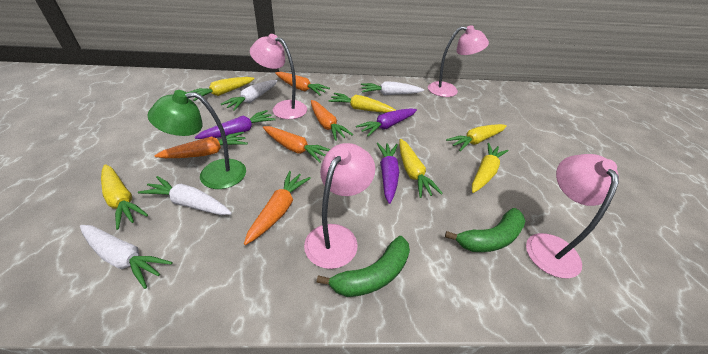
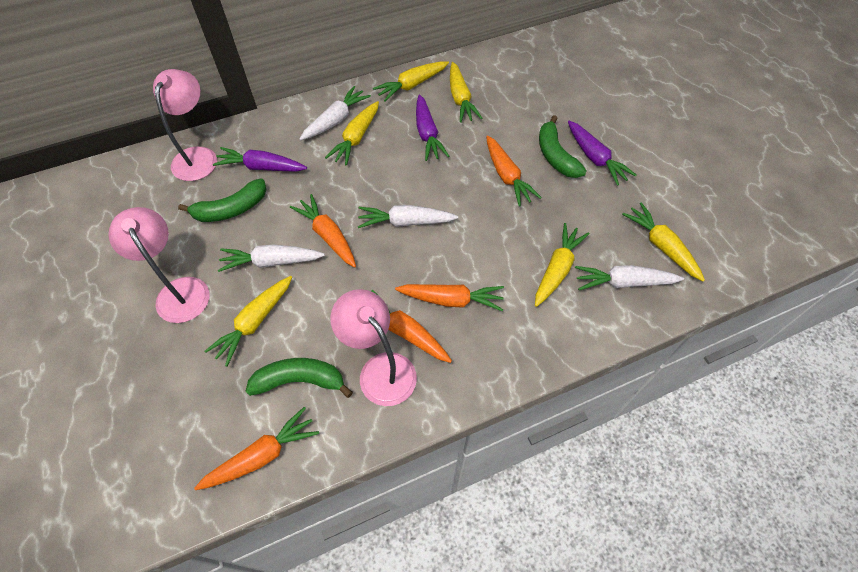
green banana: [316,236,410,297] [445,208,525,252] = 2 -> [178,179,267,222] [245,358,353,398] [539,115,587,178] = 3
green lamp: [147,90,246,189] = 1 -> none = 0
pink lamp: [250,34,307,119] [304,143,375,269] [428,25,489,97] [526,154,619,278] = 4 -> [108,207,210,323] [153,69,217,181] [330,289,417,406] = 3

